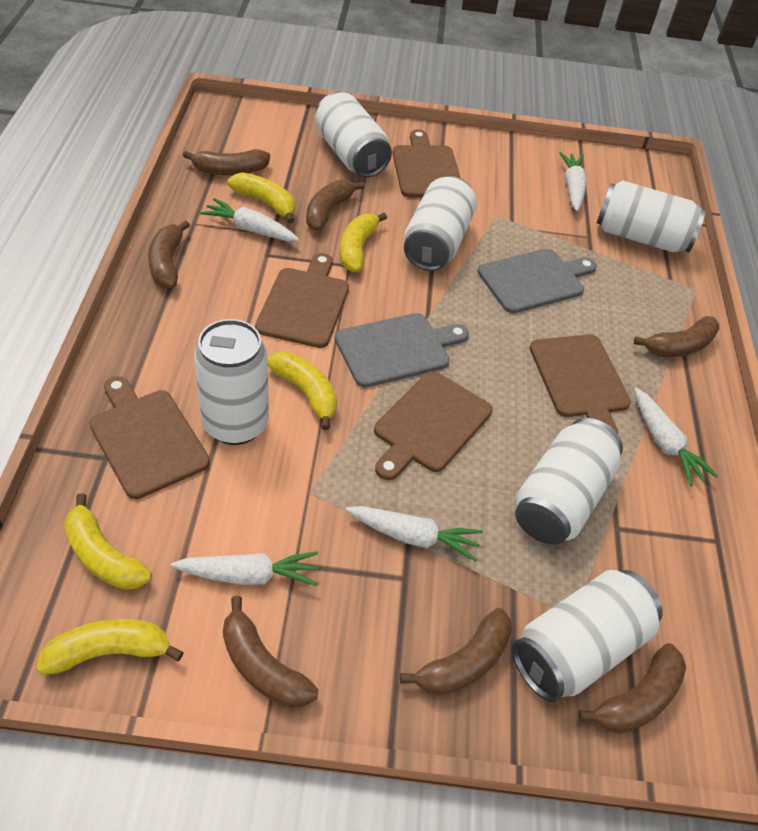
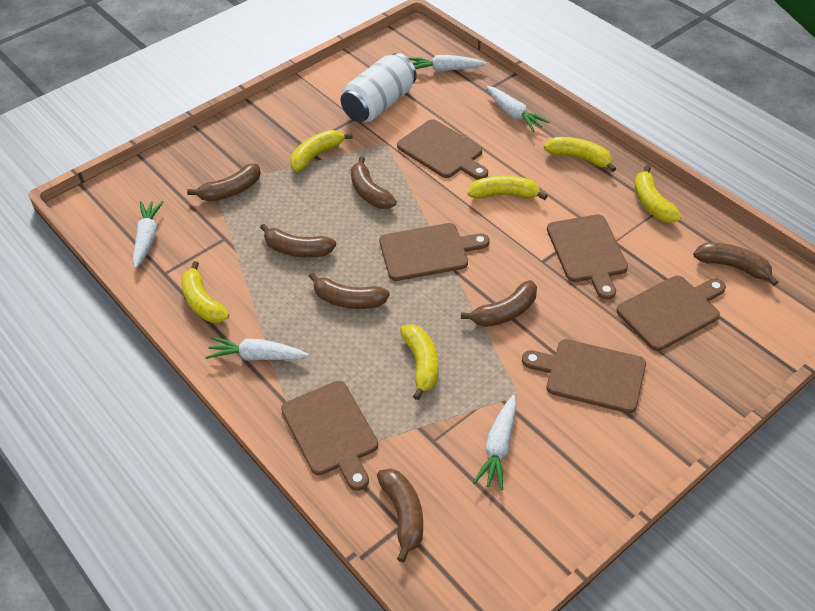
brown cutting board: [89,376,210,499] [255,253,349,348] [374,371,493,480] [392,129,460,198] [529,334,631,434] = 5 -> [281,381,378,491] [379,223,490,281] [397,119,488,180] [522,339,646,413] [547,215,628,300] [616,276,726,351] = 6
grey cutting board: [335,313,469,388] [478,249,597,313] = 2 -> none = 0
white can: [194,319,269,445] [315,92,392,177] [404,176,477,271] [512,570,663,702] [515,418,623,545] [597,180,706,253] = 6 -> [340,53,417,122] = 1
yellow banana: [36,619,184,675] [64,493,152,590] [228,172,295,223] [267,352,337,430] [340,213,387,272] = 5 -> [181,261,229,323] [290,130,353,171] [400,324,438,400] [468,176,547,200] [544,137,616,172] [635,166,682,223] = 6

